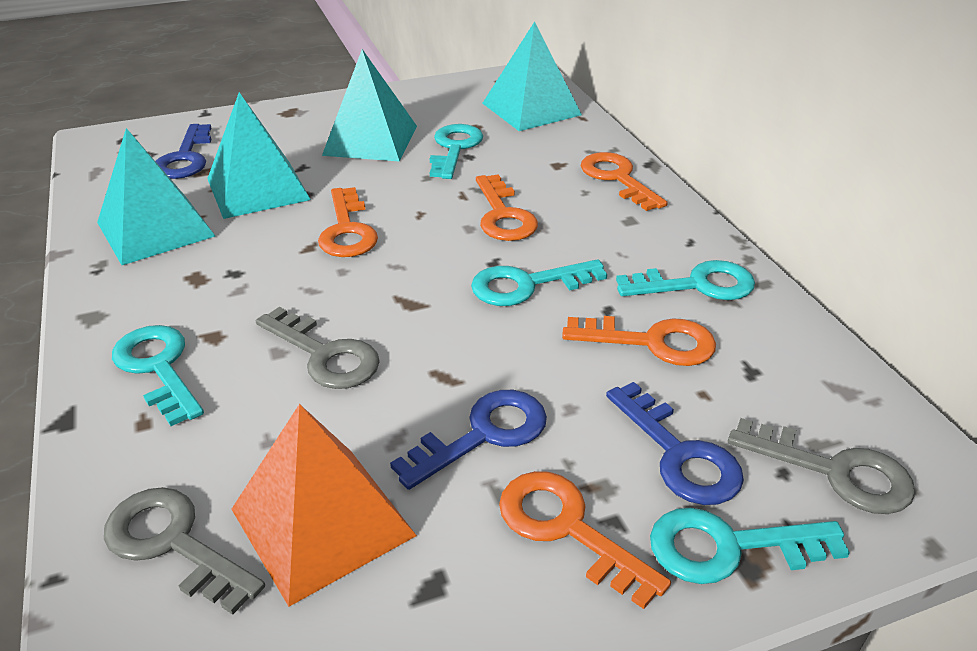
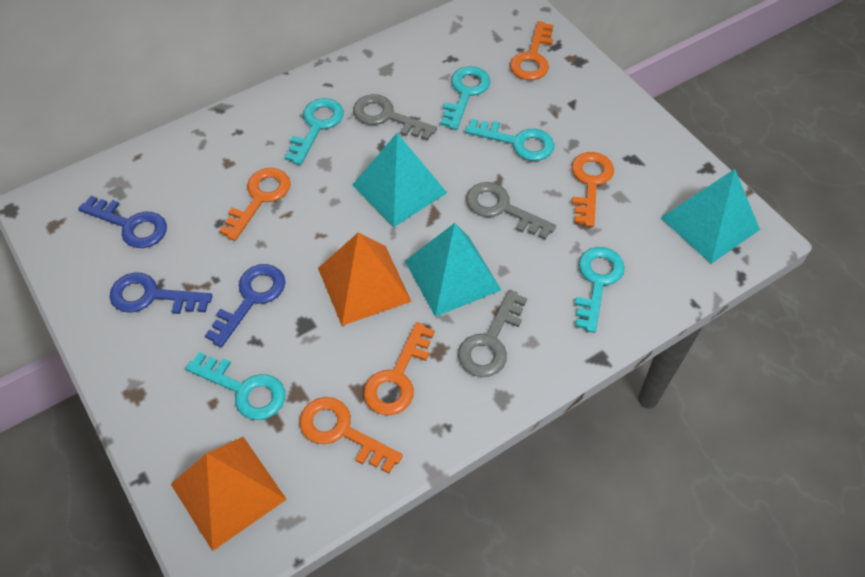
orange pyramid: [231,404,417,607] = 1 -> [171,437,287,551] [318,233,412,326] = 2
turquoise pyramid: [97,128,215,265] [207,92,311,219] [322,49,417,162] [482,21,582,131] = 4 -> [352,133,447,227] [405,223,501,317] [661,169,760,264] = 3

